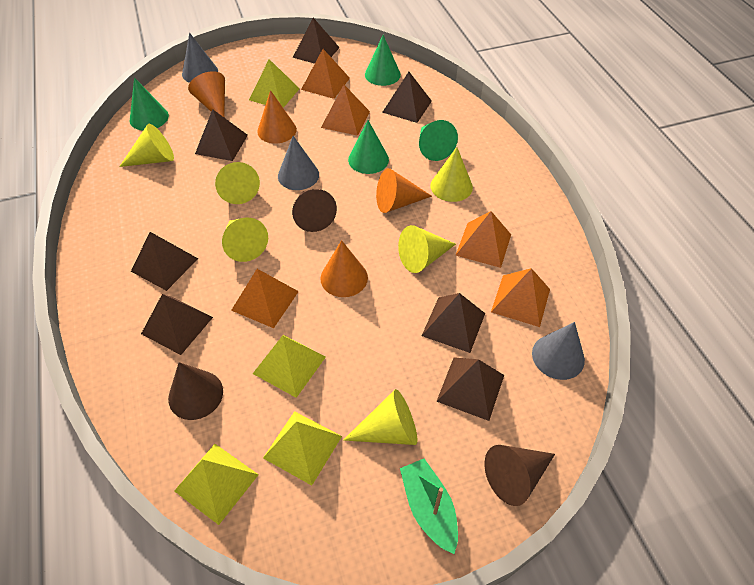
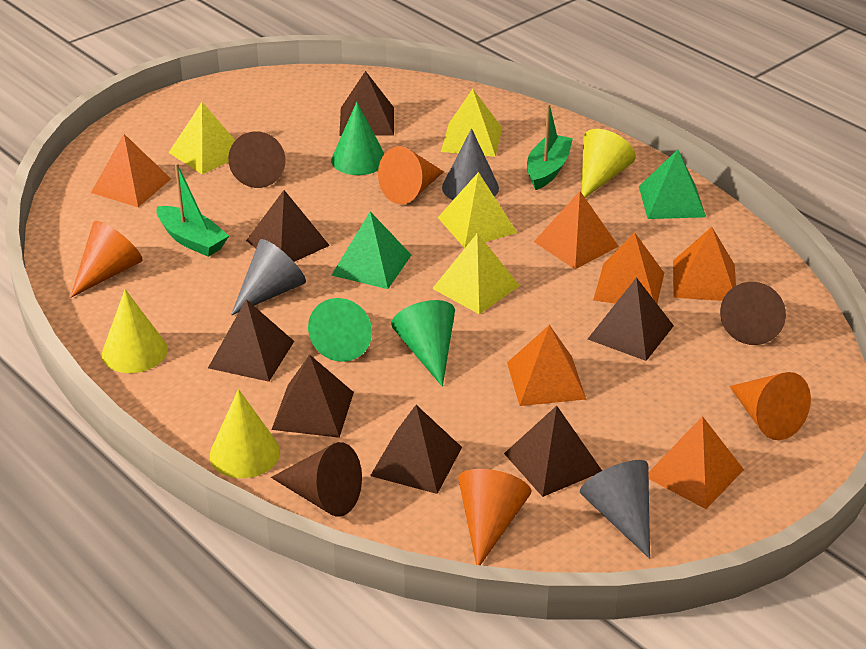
green boat: [400,459,458,554] = 1 -> [157,163,229,257] [527,104,573,190] = 2
green cone: [130,78,169,131] [348,120,389,174] [365,35,401,86] [419,120,458,161] = 4 -> [308,298,372,362] [331,102,384,175] [391,300,455,387] = 3
green pyramid: none = 0 -> [331,212,411,289] [639,149,706,219] = 2
orange pyramid: [231,269,299,328] [301,49,350,99] [321,85,370,136] [456,211,511,268] [491,268,550,327] = 5 -> [91,134,171,207] [507,325,586,406] [534,191,619,269] [593,232,664,304] [649,416,744,509] [673,227,736,301] = 6
yellow cone: [119,124,174,167] [215,162,260,204] [222,218,268,262] [343,389,417,445] [398,225,456,273] [431,147,473,202] = 6 -> [102,289,168,373] [210,389,280,478] [582,129,636,198] = 3

